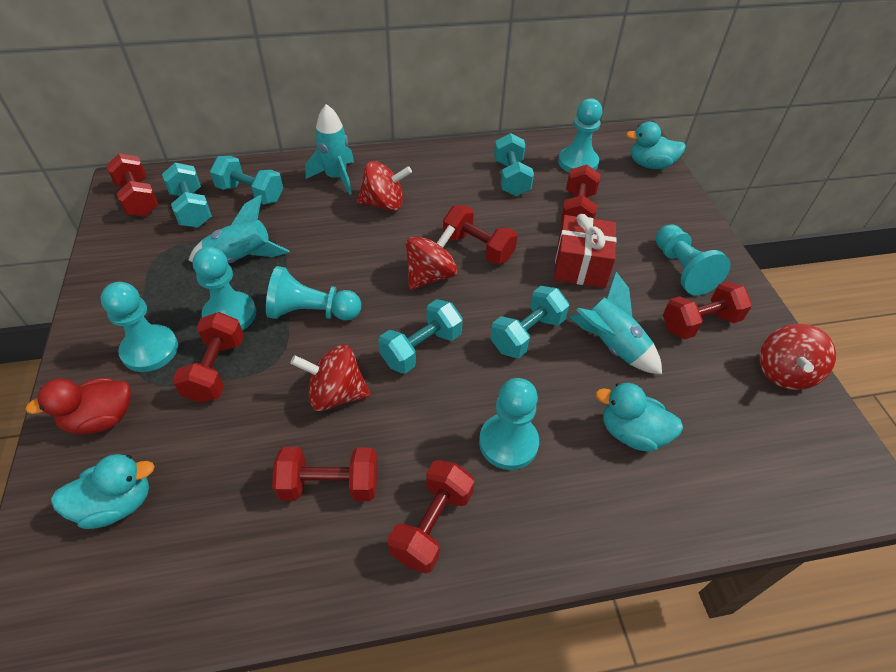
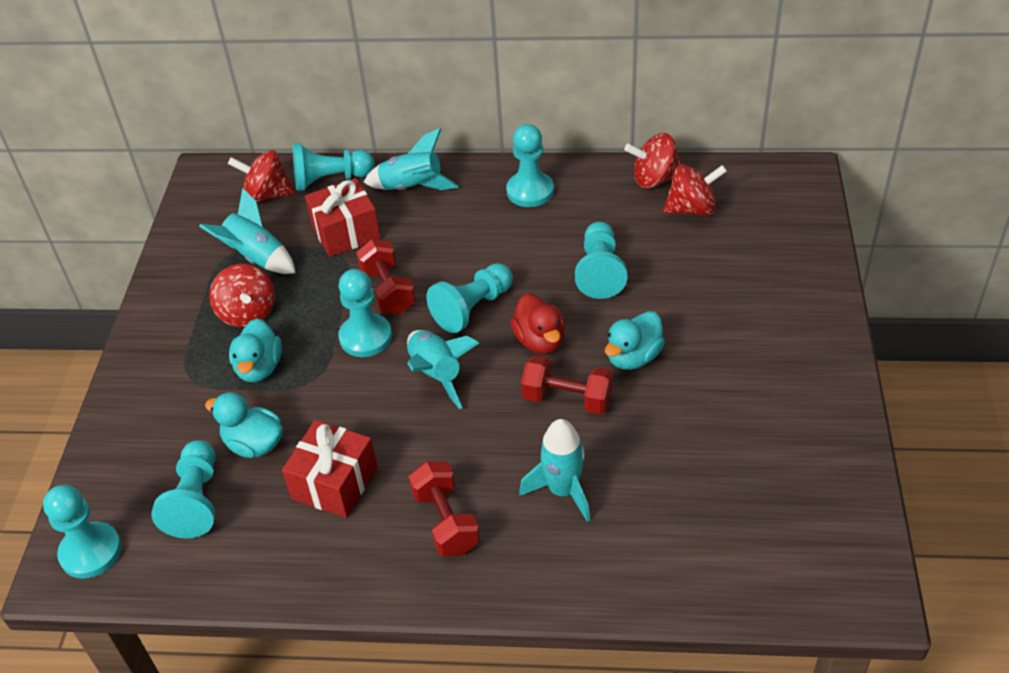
red dumbbell: [106,153,159,216] [172,312,244,403] [272,447,377,501] [388,460,474,574] [443,205,517,264] [561,165,601,222] [663,281,752,339] = 7 -> [356,240,416,314] [408,461,480,556] [521,355,613,414] = 3
red gift: [554,214,617,288] = 1 -> [282,420,377,518] [305,178,380,257] = 2
turquoise dumbbell: [162,163,212,228] [210,156,283,204] [378,299,463,374] [491,286,569,358] [494,133,534,196] = 5 -> none = 0
turquoise pawn: [101,282,178,372] [193,247,256,331] [266,266,361,321] [479,378,539,470] [558,98,602,172] [656,224,731,295] = 6 -> [43,485,122,579] [151,440,216,538] [293,143,374,191] [338,269,392,357] [427,263,513,333] [506,124,554,207] [575,222,627,299] = 7
turquoise rocket: [188,195,289,263] [305,104,354,195] [568,272,662,374] = 3 -> [199,188,296,274] [364,128,458,190] [407,330,479,409] [519,419,590,522] = 4

